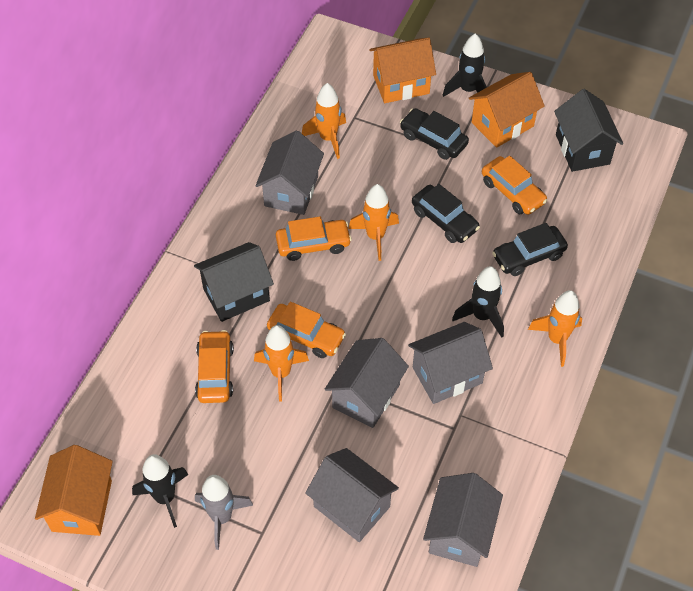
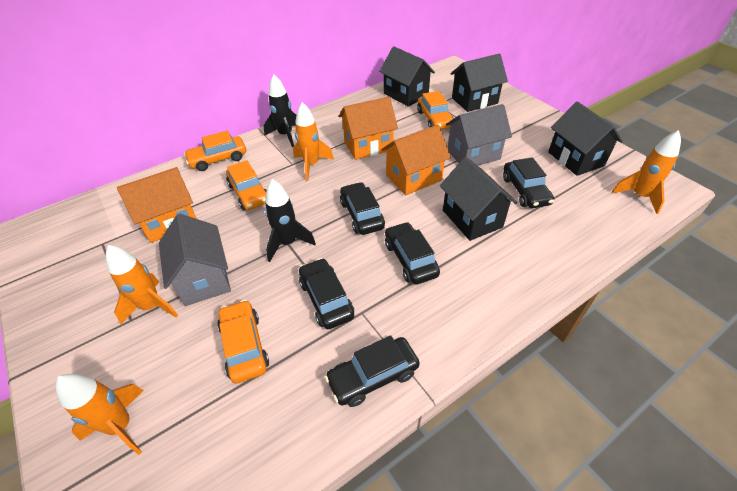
black car: [400,108,469,160] [412,184,480,243] [492,223,568,276] = 3 -> [299,258,354,329] [325,336,420,407] [340,182,385,235] [385,222,440,285] [503,157,554,208] = 5
black house: [194,242,274,322] [554,89,623,172] = 2 -> [379,46,435,107] [440,157,517,241] [451,54,508,112] [548,102,623,176] = 4
black rocket: [132,454,189,528] [443,33,487,97] [452,266,504,338] = 3 -> [264,75,296,147] [265,179,316,262] = 2
grey house: [256,130,324,215] [305,448,399,542] [324,338,409,428] [408,322,493,404] [423,473,503,567] = 5 -> [159,214,231,306] [446,104,512,166] = 2
grey rocket: [195,475,253,550] = 1 -> none = 0

